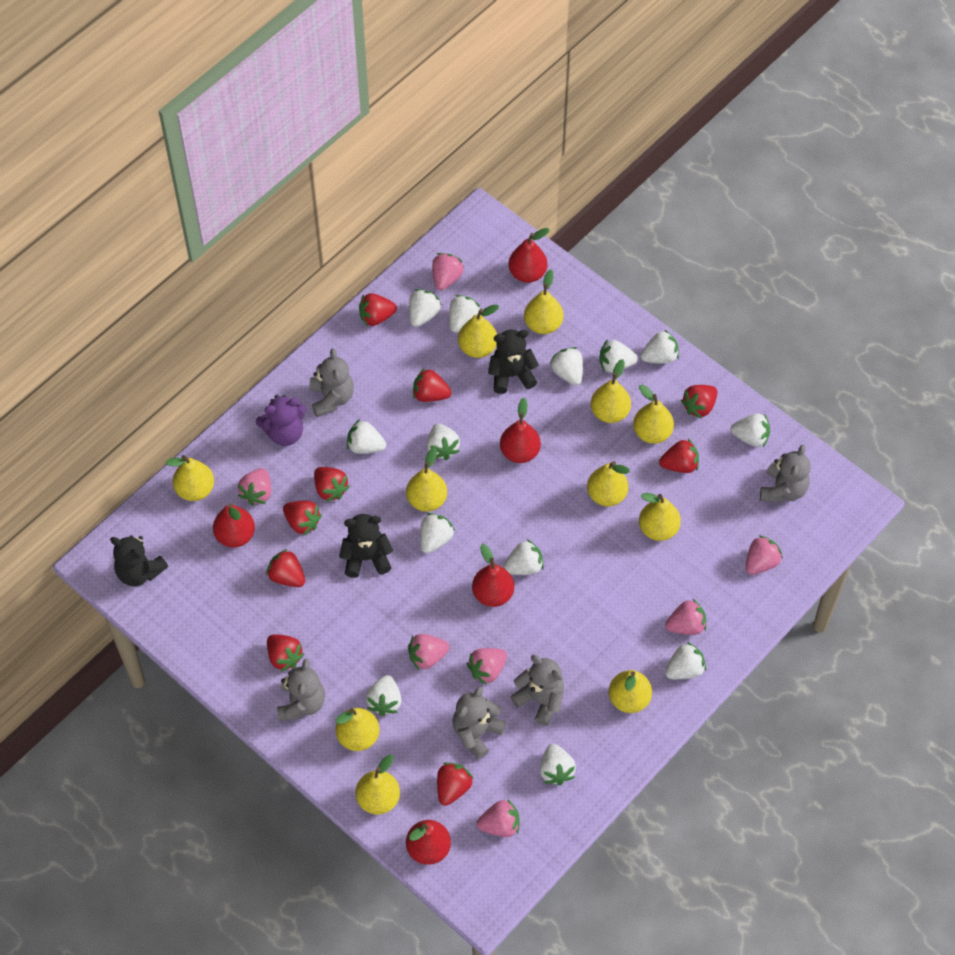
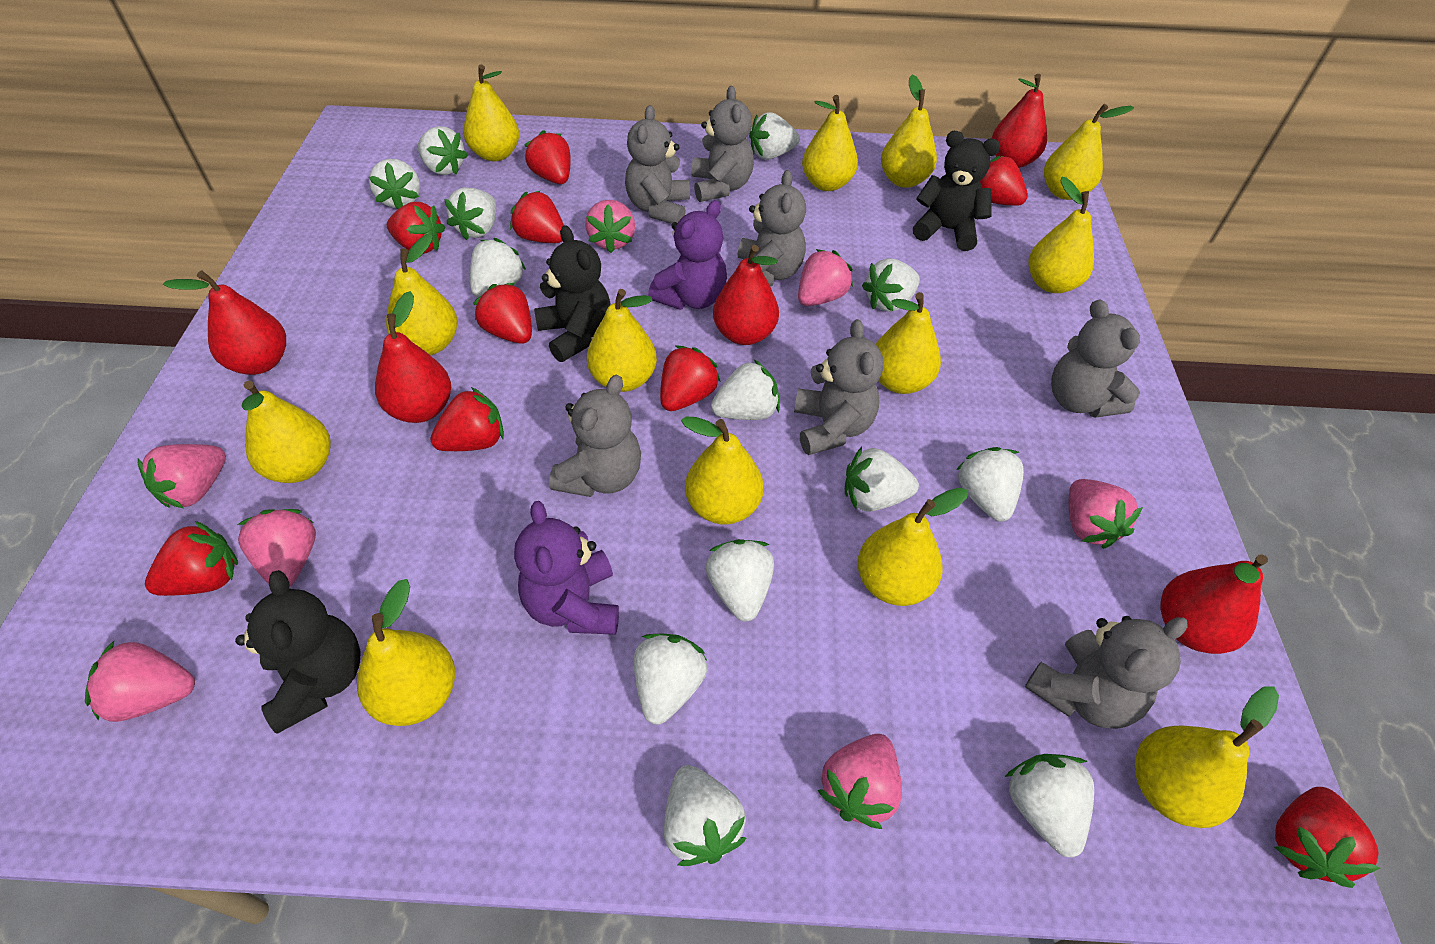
grey teddy bear: [277,659,325,721] [310,348,354,417] [453,687,506,760] [510,655,564,726] [760,445,811,503] = 5 -> [549,375,641,497] [625,105,690,224] [691,86,754,202] [738,170,806,286] [794,319,884,455] [1025,616,1188,729] [1051,299,1140,418] = 7
purple teddy bear: [256,395,306,446] = 1 -> [514,501,619,635] [648,200,727,310] = 2
yellow pear: [166,455,214,501] [336,708,380,751] [356,755,400,815] [406,447,447,512] [458,304,499,358] [524,270,563,334] [587,461,630,506] [591,359,631,423] [609,670,652,713] [633,385,674,444] [639,493,681,541] = 11 -> [241,381,331,483] [357,579,455,726] [386,234,458,355] [463,64,519,161] [587,289,657,392] [681,417,764,524] [802,95,858,191] [857,488,968,606] [876,292,941,394] [881,75,937,188] [1029,177,1094,293] [1044,104,1134,200] [1135,687,1279,828] = 13

